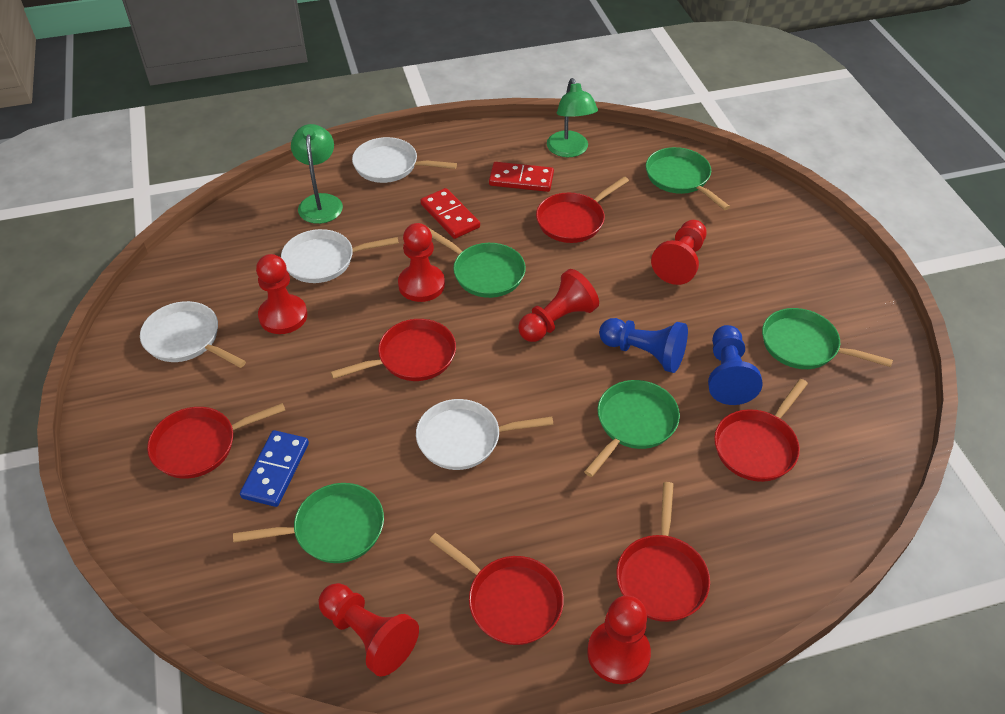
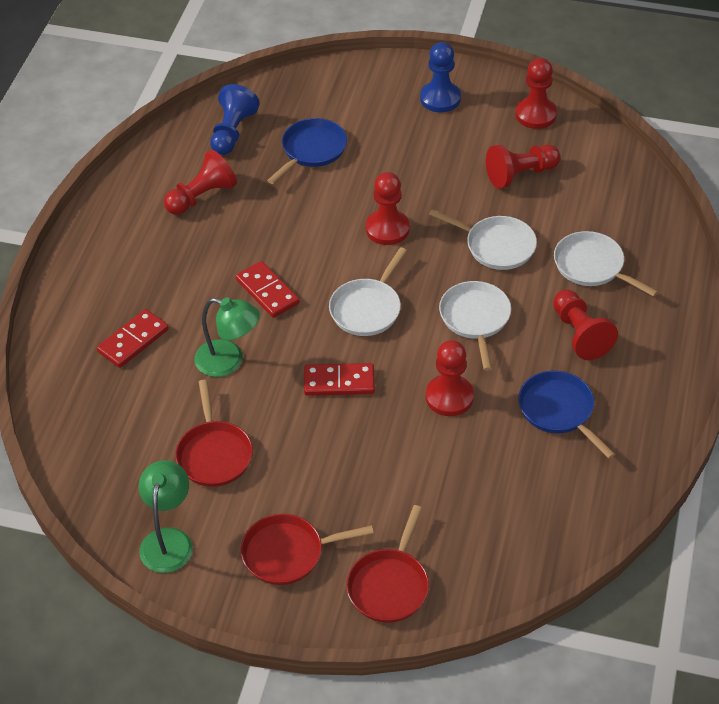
blue domino: [240,430,309,507] = 1 -> none = 0
blue pan: none = 0 -> [267,118,347,184] [518,371,615,459] = 2
green pan: [233,483,384,563] [429,228,526,298] [584,380,680,477] [646,147,730,210] [762,308,893,369] = 5 -> none = 0
red domino: [420,188,480,239] [489,162,554,192] = 2 -> [97,309,169,368] [236,261,300,318] [304,363,375,396] = 3
red pan: [147,403,286,479] [331,319,456,381] [429,533,564,645] [536,177,629,243] [616,482,710,622] [714,379,808,482] = 6 -> [175,380,253,487] [241,514,374,585] [346,505,429,623] = 3

